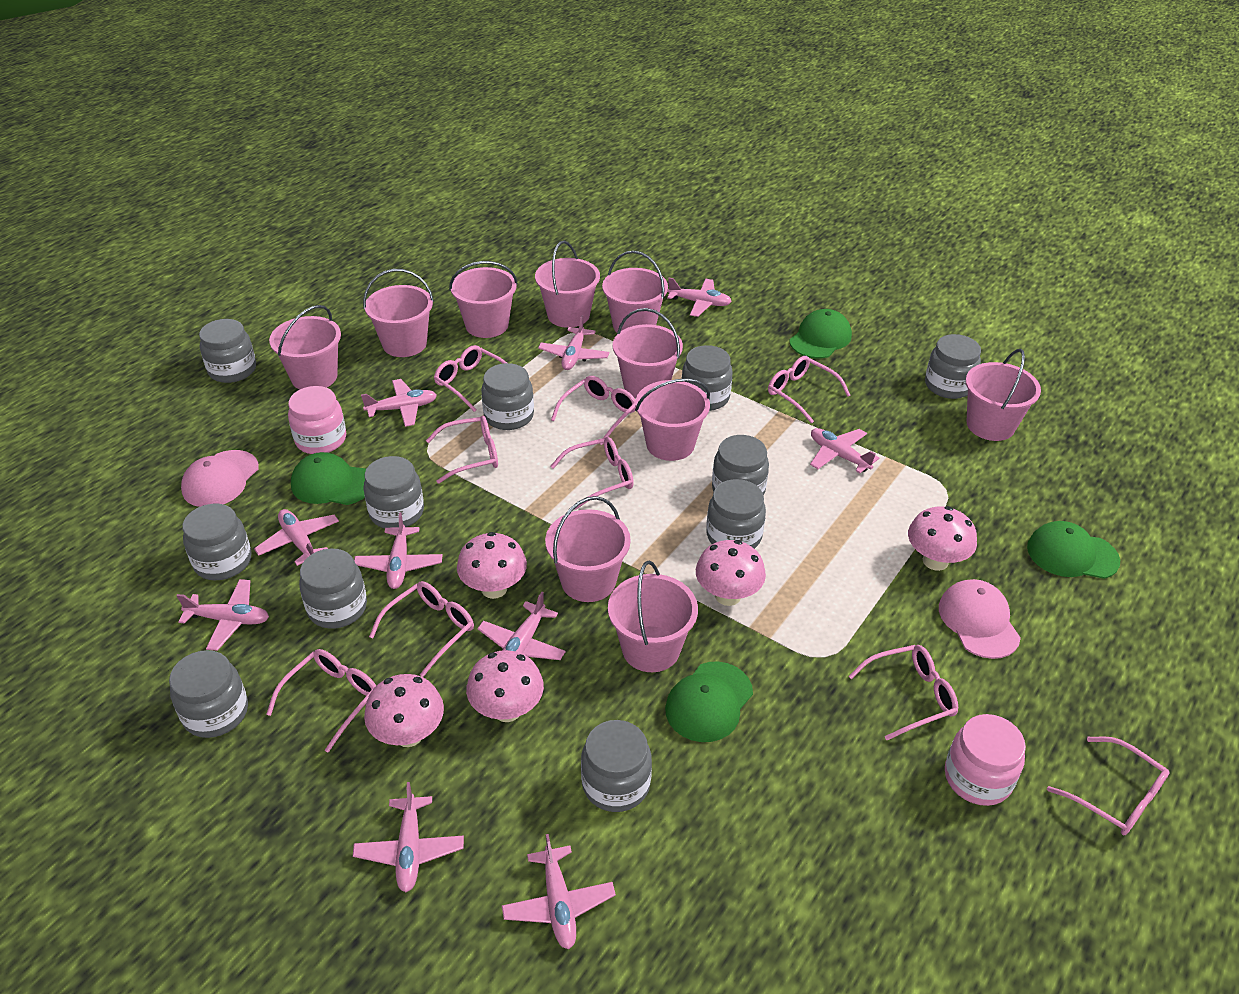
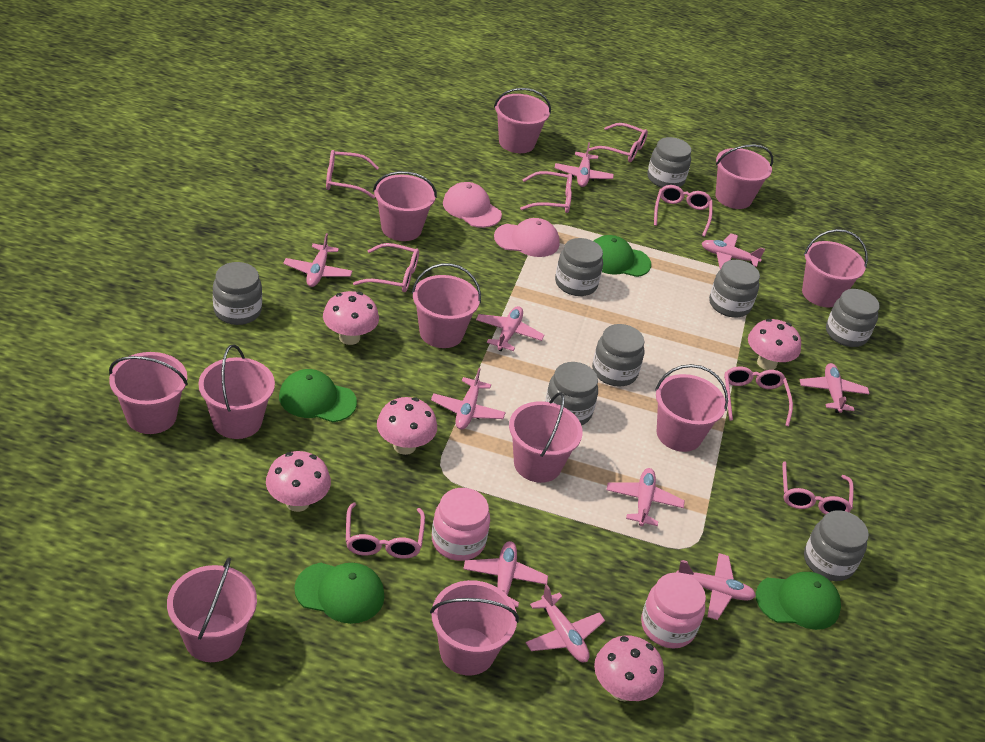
grey jar: [169,650,248,738] [182,504,251,580] [199,319,256,383] [299,548,367,629] [363,456,424,528] [481,363,534,430] [581,720,652,812] [682,345,733,411] [706,479,766,549] [712,435,769,495] [925,334,981,399] = 11 -> [213,262,262,325] [545,362,598,425] [555,238,603,296] [592,324,644,387] [648,137,691,188] [709,260,760,318] [804,510,869,581] [826,289,880,347] = 8
pink bucket: [269,305,341,389] [363,269,434,357] [449,261,518,338] [535,241,600,328] [545,496,631,602] [602,251,668,332] [608,561,698,672] [612,308,683,398] [635,378,710,461] [966,349,1041,441] = 10 -> [109,352,188,434] [167,558,257,662] [198,344,275,439] [373,171,437,241] [412,263,481,348] [430,580,519,676] [494,88,551,153] [509,392,583,483] [655,364,728,452] [715,144,773,209] [802,229,868,307] = 11
pink glasses: [266,649,376,753] [369,581,474,677] [426,416,498,484] [434,345,507,412] [551,376,636,445] [551,437,634,510] [768,356,850,423] [849,645,958,740] [1047,736,1170,835] = 9 -> [326,150,379,199] [346,502,425,559] [353,243,419,292] [520,171,572,213] [589,123,648,162] [654,185,713,237] [724,367,793,426] [782,461,854,515] = 8

